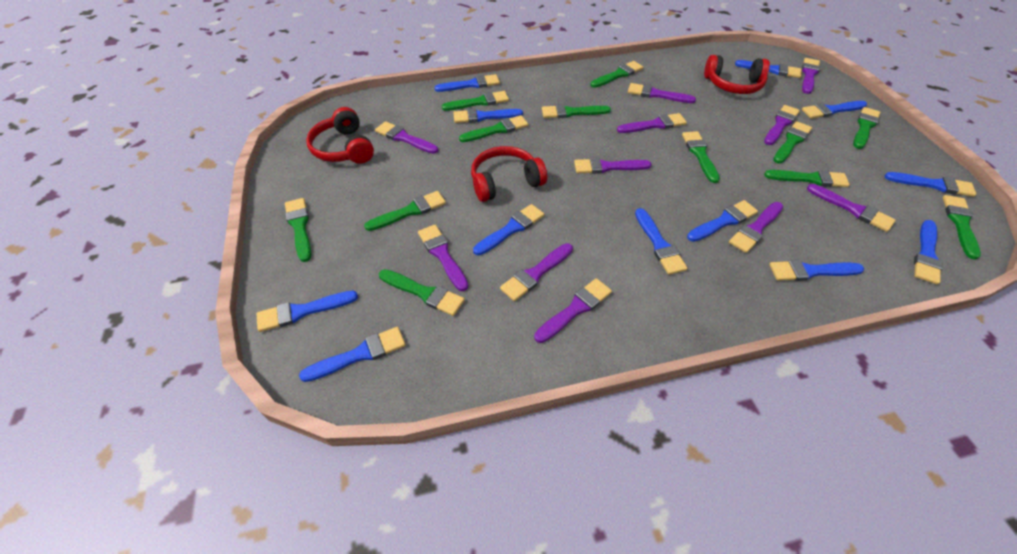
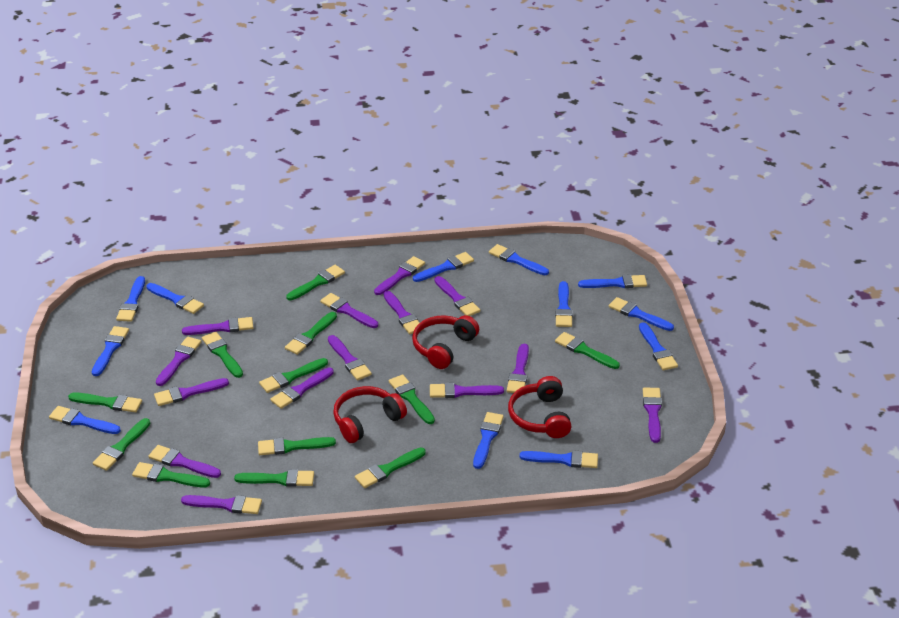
purple brush: [375,121,438,154] [418,225,468,291] [500,243,573,301] [534,278,612,343] [574,158,652,174] [617,113,687,133] [628,83,696,103] [729,202,783,253] [764,105,800,145] [802,58,820,94] [807,184,896,232] = 11 -> [148,445,221,478] [154,378,229,406] [156,337,201,386] [181,495,262,514] [182,317,253,335] [270,367,334,409] [320,293,378,328] [328,335,372,381] [374,256,425,295] [383,291,424,334] [430,383,504,398] [434,276,480,316] [507,344,529,393] [643,387,662,443] = 14

